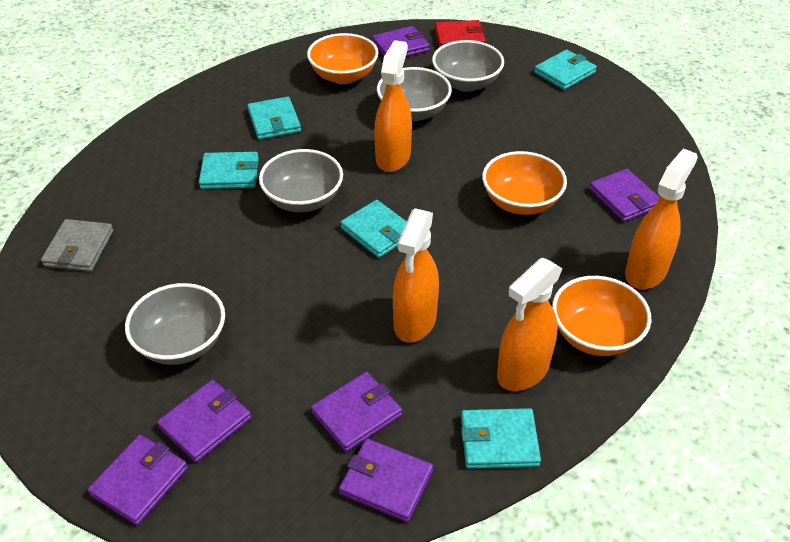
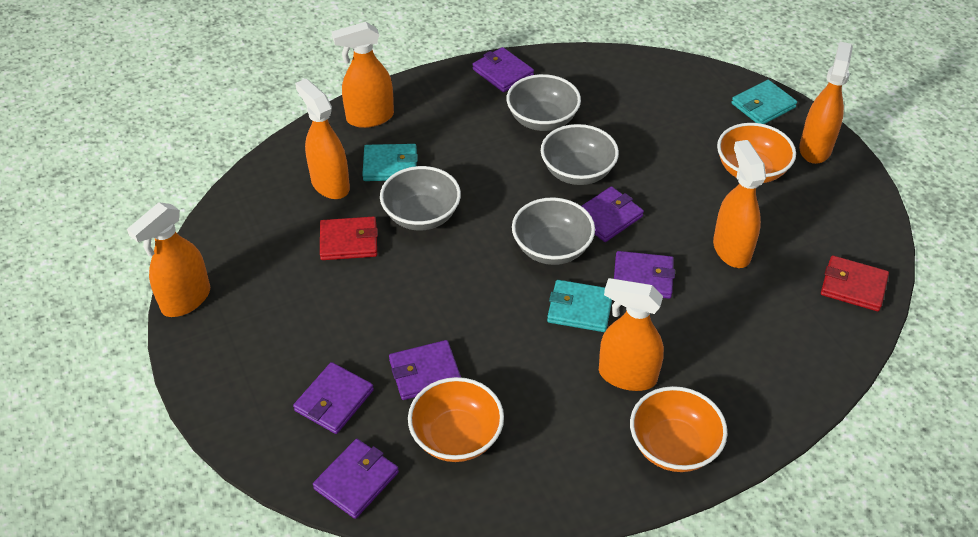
grey wallet: [41,219,114,272] = 1 -> none = 0
orange spray bottle: [374,40,412,172] [393,208,439,343] [497,258,563,391] [625,148,698,289] = 4 -> [127,202,210,317] [295,79,350,199] [332,22,394,128] [599,278,664,391] [713,140,766,268] [799,42,853,164] = 6
red wallet: [435,20,486,47] = 1 -> [320,216,378,260] [821,255,889,311] = 2
turquoise wallet: [199,152,259,189] [247,97,301,140] [340,200,407,258] [461,408,541,469] [534,50,597,90] = 5 -> [362,144,418,181] [547,280,612,332] [732,80,797,124] = 3

